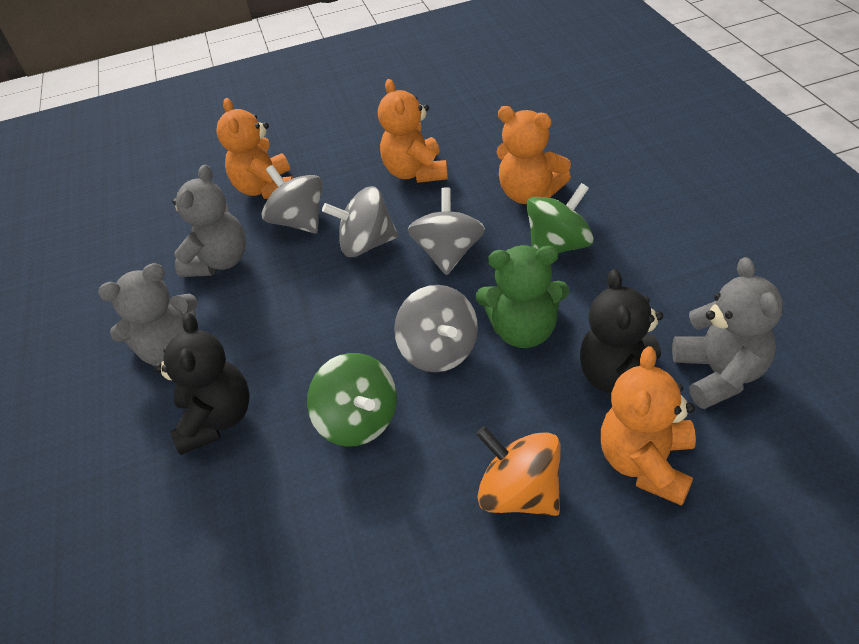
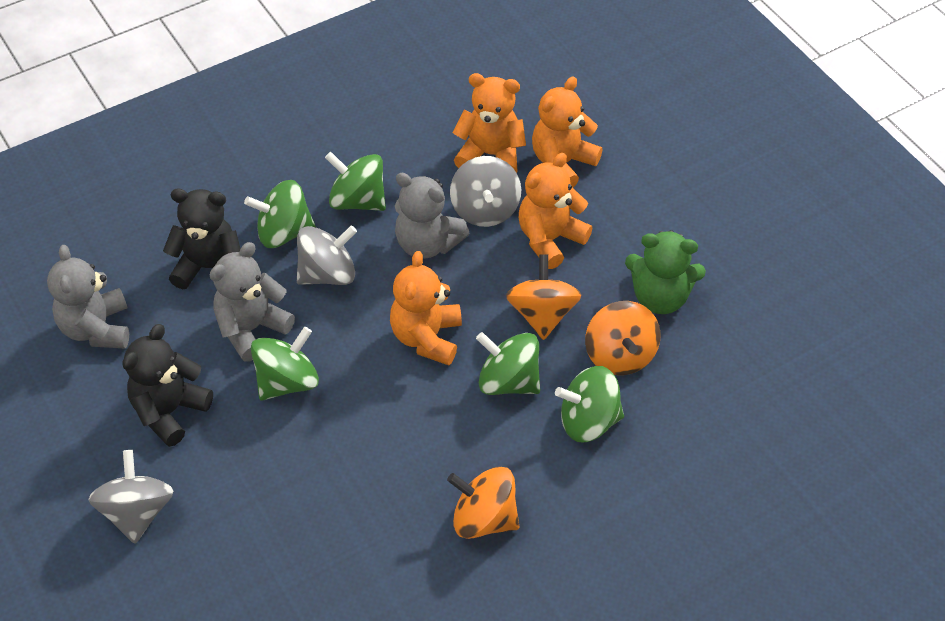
green spinning top: [307,353,397,447] [526,183,594,253] = 2 -> [244,180,316,248] [251,327,319,401] [325,152,386,211] [476,332,540,395] [555,366,624,442] = 5
grey spinning top: [262,165,323,233] [322,186,399,257] [394,285,478,372] [408,187,485,275] = 4 -> [88,450,174,544] [297,225,357,285] [450,156,521,227] = 3
orange spinning top: [476,426,561,516] = 1 -> [447,466,520,539] [506,255,582,340] [585,301,661,375] = 3

